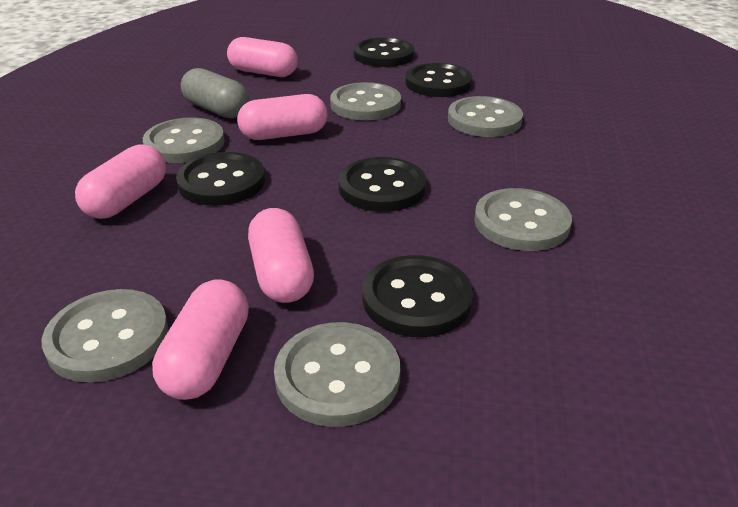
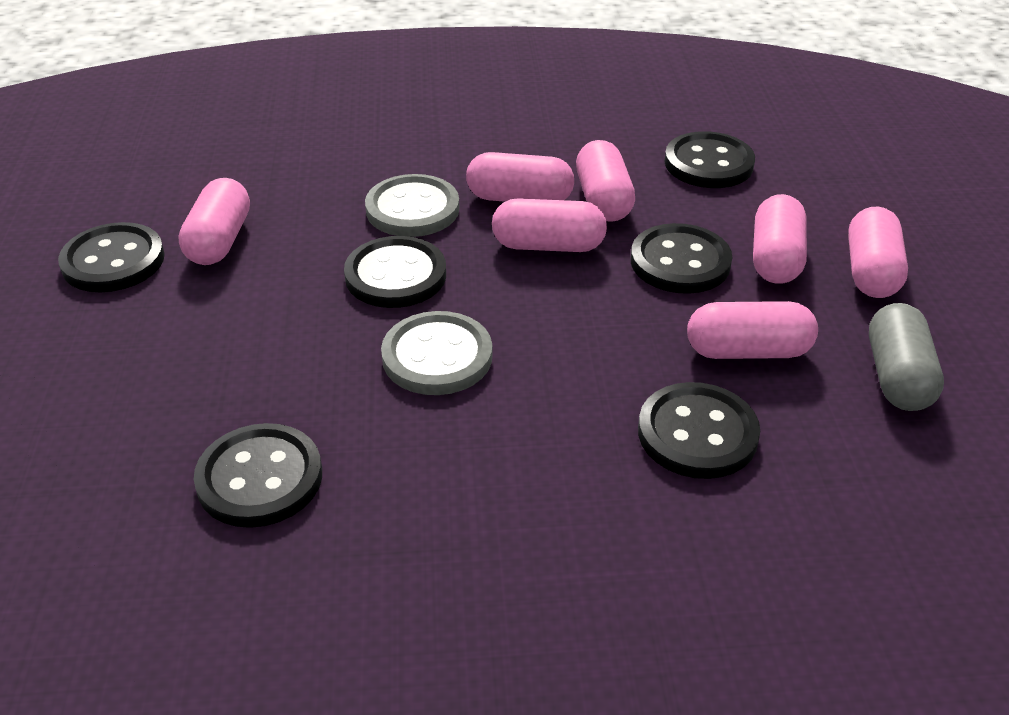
black button: [176,152,265,206] [339,157,426,212] [354,37,414,67] [363,255,473,337] [405,63,472,97] = 5 -> [58,222,165,292] [194,423,322,528] [344,236,446,308] [631,223,732,294] [638,382,760,479] [664,131,755,188] = 6
grey button: [42,289,169,382] [143,117,225,163] [274,322,400,427] [330,82,401,120] [448,96,523,137] [474,188,572,251] = 6 -> [365,174,460,237] [381,311,493,395] = 2
pink capsule: [75,144,166,219] [152,279,249,400] [227,37,298,77] [237,94,327,140] [248,208,314,303] = 5 -> [178,178,250,265] [466,152,574,202] [492,198,607,252] [576,140,635,222] [687,301,818,359] [753,194,807,284] [848,207,908,298] = 7

